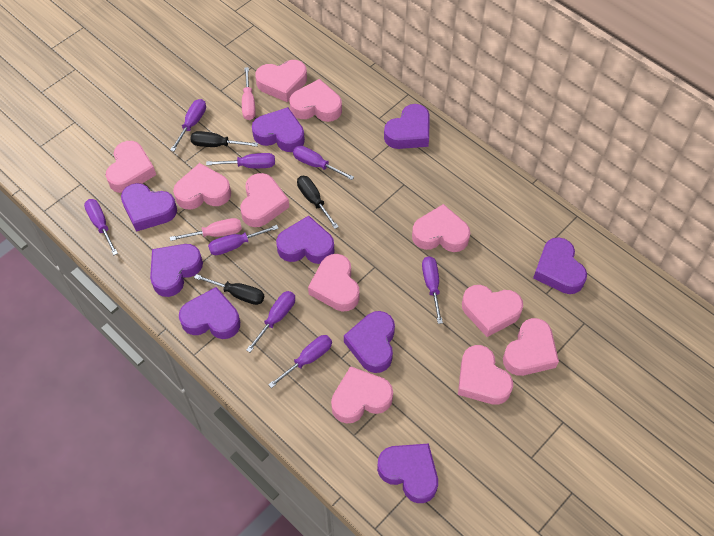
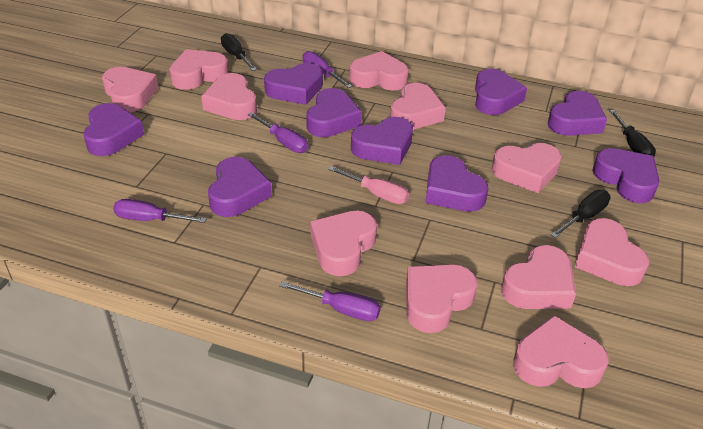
pink screwdriver: [170,218,242,241] [242,67,256,120] = 2 -> [328,166,409,204] = 1
purple screwdriver: [84,199,118,255] [170,99,206,151] [206,153,275,168] [208,225,279,255] [246,291,295,352] [268,335,332,388] [293,146,354,180] [422,256,443,324] = 8 -> [113,199,207,223] [248,112,308,153] [279,281,381,321] [303,51,352,88] = 4

